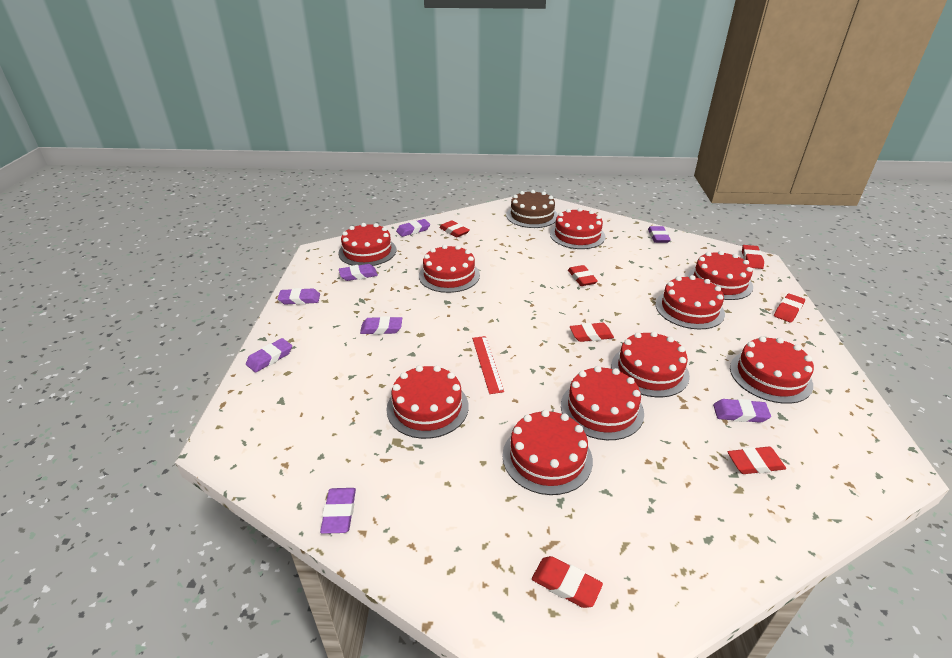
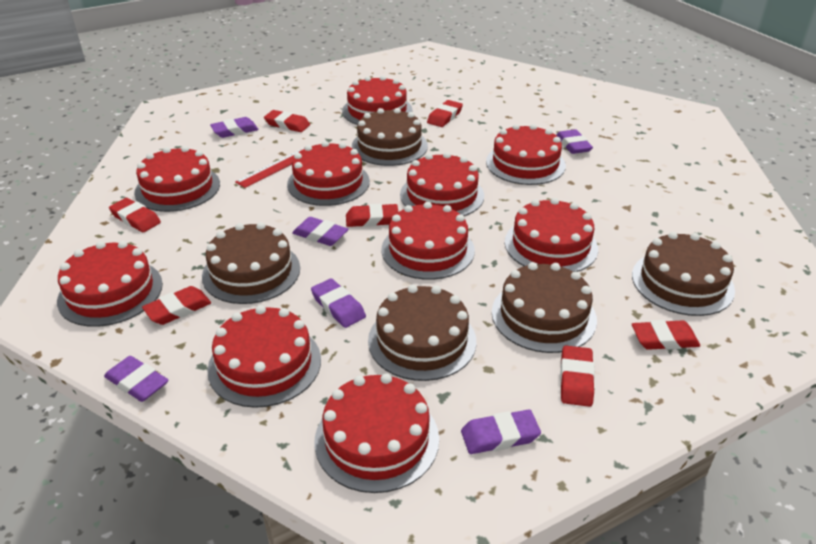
brown cake: [506,190,558,228] = 1 -> [202,222,300,304] [352,108,428,166] [368,285,476,381] [492,262,597,353] [632,232,735,316] = 5
purple eraser: [246,338,292,373] [278,288,320,304] [320,488,356,534] [339,264,378,281] [360,316,402,335] [396,219,430,237] [648,226,671,243] [713,399,771,423] = 8 -> [104,356,169,402] [210,117,259,138] [292,217,348,246] [311,278,366,328] [461,410,541,454] [556,129,593,154] = 6

